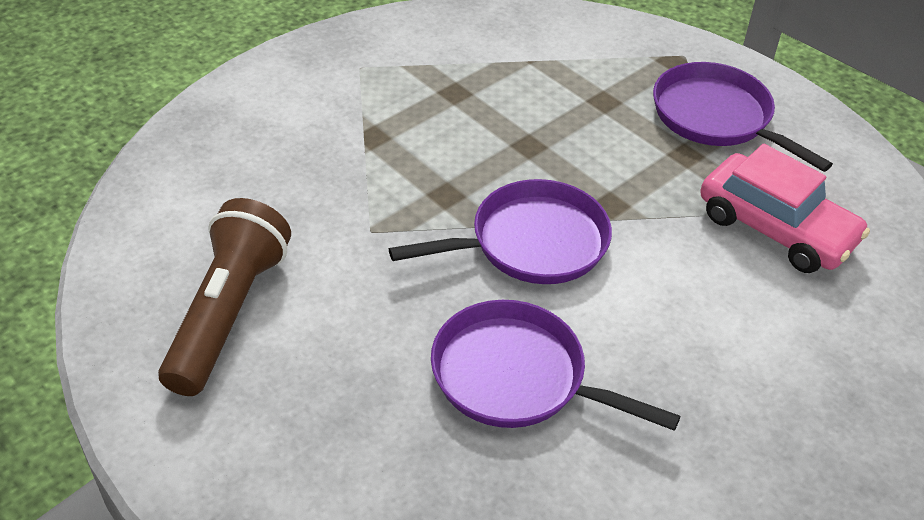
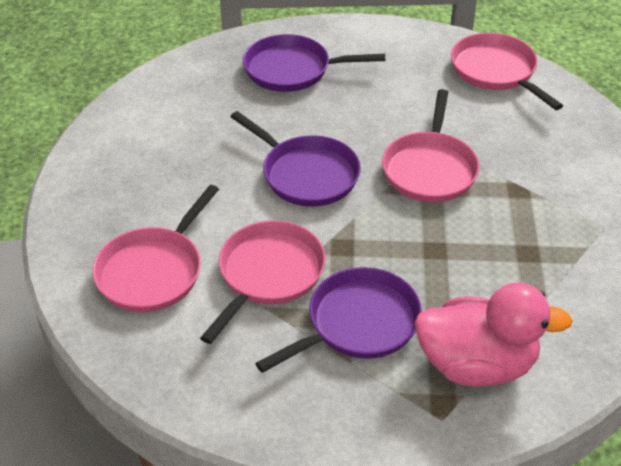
brown flashlight: [158,198,291,396] = 1 -> none = 0
pink car: [700,144,870,273] = 1 -> none = 0
pink duck: none = 0 -> [414,283,573,386] = 1
pink pan: none = 0 -> [92,185,219,312] [200,220,326,344] [382,89,479,202] [451,33,563,110] = 4

